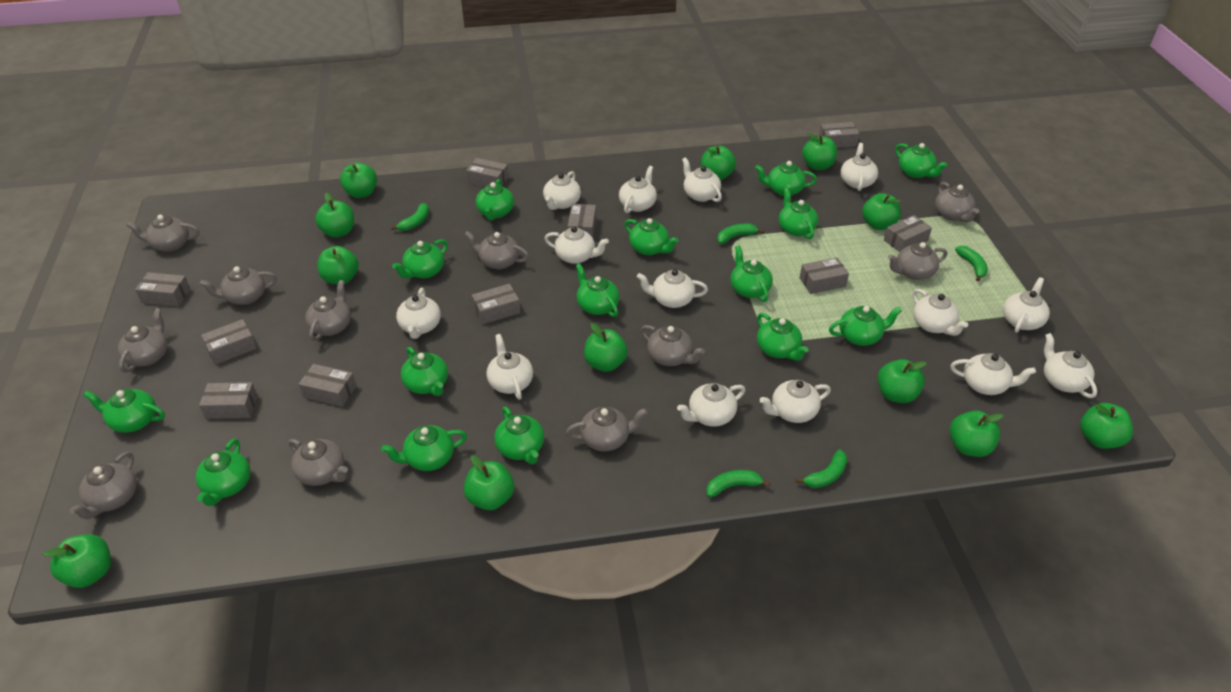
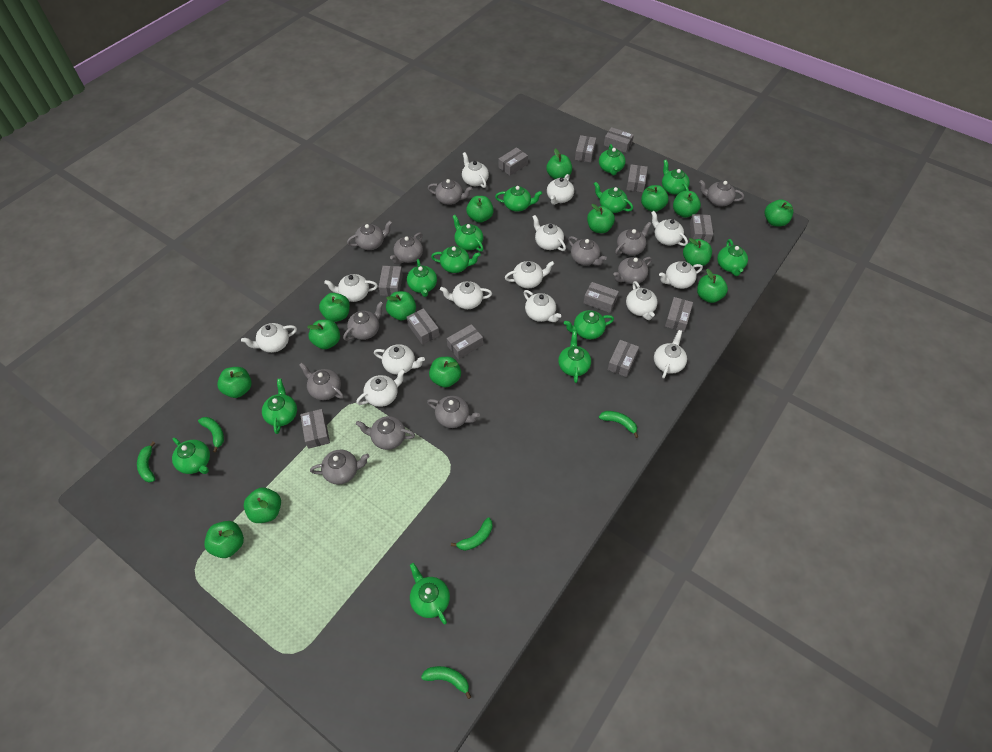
green apple: [43,534,111,588] [315,192,354,238] [318,246,359,285] [340,163,377,198] [464,455,514,510] [584,323,628,372] [701,146,736,180] [802,133,837,170] [862,193,901,230] [878,359,927,403] [950,410,1004,457] [1080,403,1133,449] = 12 -> [204,521,244,558] [217,367,252,398] [244,487,281,523] [307,320,340,349] [319,293,350,322] [386,291,416,320] [429,357,461,387] [466,196,494,223] [546,149,572,179] [587,204,615,233] [641,185,669,212] [673,191,701,218] [683,238,712,266] [697,269,728,303] [764,199,794,227] = 15
green teapot: [83,389,165,433] [196,439,250,506] [381,425,467,471] [392,239,448,279] [401,347,448,396] [476,179,514,220] [494,407,544,464] [576,264,619,317] [624,218,678,255] [730,245,773,302] [755,161,817,196] [757,313,809,361] [779,188,818,239] [829,306,902,346] [895,143,947,178] = 15 -> [172,437,210,474] [262,379,297,434] [407,259,437,297] [410,563,450,625] [431,246,481,273] [452,215,484,252] [495,186,542,212] [558,331,591,383] [564,310,614,339] [594,182,633,213] [599,144,626,175] [662,160,690,195] [717,239,748,276] = 13
grey box: [135,272,190,306] [199,382,258,419] [201,319,257,365] [299,364,356,407] [466,158,509,187] [472,284,520,325] [568,204,596,238] [800,257,849,294] [819,122,859,148] [884,215,932,252] = 10 -> [300,409,330,449] [378,266,403,296] [407,308,439,345] [447,324,483,359] [498,147,528,176] [575,135,596,162] [584,282,619,313] [604,127,634,153] [608,340,639,377] [626,164,648,192] [665,297,693,332] [690,214,713,243] = 12
grey teapot: [69,452,137,519] [118,308,167,373] [127,215,199,252] [200,266,277,305] [288,439,348,486] [305,280,351,341] [464,231,529,269] [566,407,648,452] [641,325,705,366] [888,242,947,280] [935,182,979,222] = 11 -> [299,363,344,400] [310,450,370,485] [343,301,383,341] [347,221,392,250] [356,416,415,450] [390,232,423,264] [427,396,480,428] [428,179,472,205] [568,236,607,266] [614,257,652,284] [615,222,651,255] [699,180,744,206] = 12

